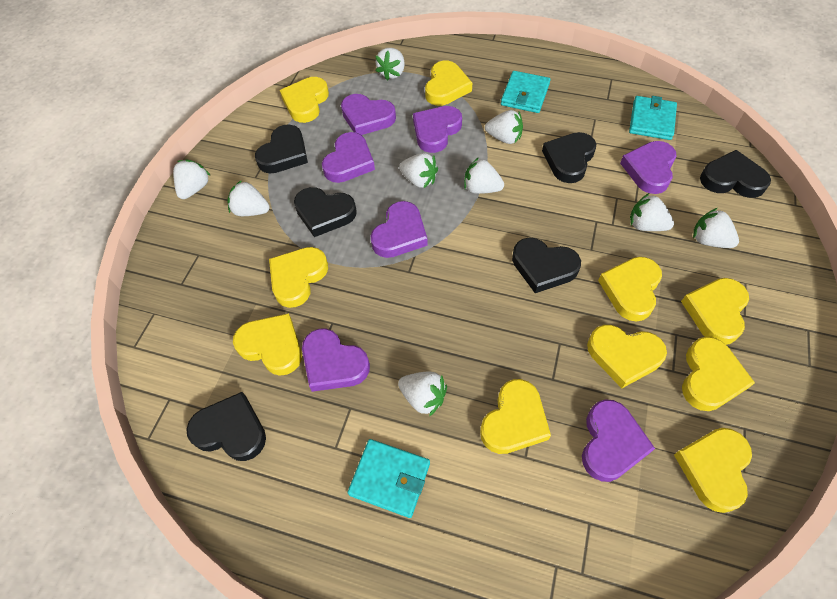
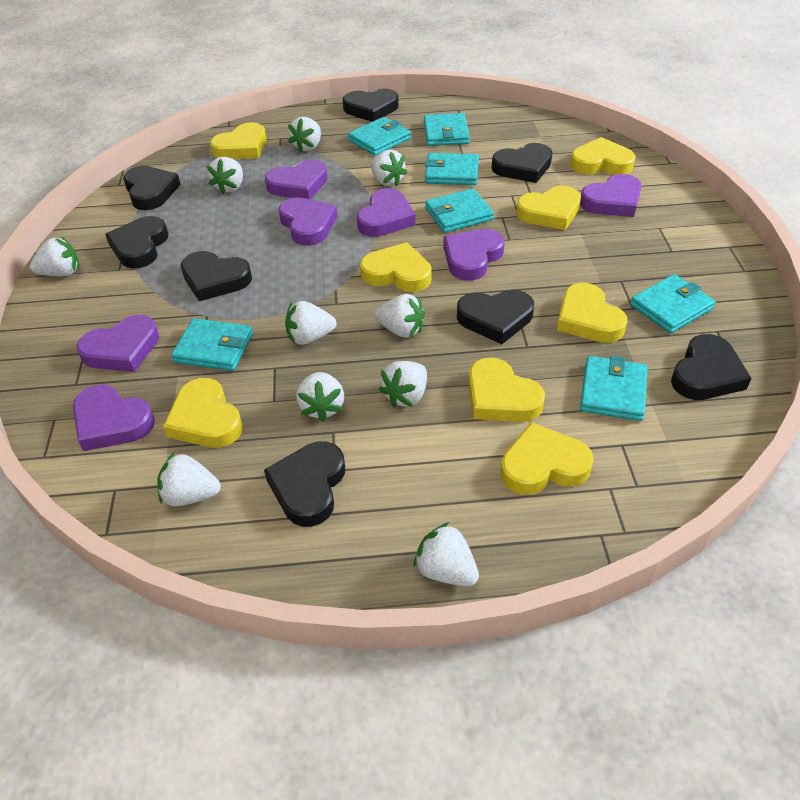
black heart: [186,392,266,461] [255,124,308,173] [294,187,357,237] [512,238,581,293] [542,132,596,183] [700,150,771,198] = 6 -> [105,216,169,269] [123,166,181,210] [181,251,252,301] [264,441,345,527] [343,89,399,122] [457,290,534,344] [492,143,552,183] [671,334,752,400] = 8
turquoise wallet: [348,439,430,518] [501,71,550,113] [629,96,677,140] = 3 -> [171,318,253,371] [348,117,411,155] [424,113,470,146] [425,153,479,185] [425,189,494,233] [580,356,648,421] [630,274,716,333] = 7
white strawberry: [173,159,211,199] [227,180,270,216] [375,48,405,81] [398,371,447,417] [399,153,438,188] [464,157,504,194] [485,110,523,144] [630,193,674,231] [693,208,739,248] = 9 -> [30,236,80,276] [157,453,221,506] [207,157,243,194] [285,301,337,345] [288,117,321,152] [296,372,344,422] [371,150,408,186] [375,294,425,338] [379,361,427,408] [413,522,479,586] = 10
yellow heart: [233,313,302,376] [269,247,328,308] [280,77,329,123] [425,61,472,106] [480,379,551,454] [587,325,667,388] [598,257,662,322] [674,428,752,513] [681,278,749,345] [682,337,755,411] = 10 -> [163,378,243,448] [210,122,266,159] [360,242,432,292] [469,357,545,422] [500,422,594,495] [516,186,581,230] [557,283,627,343] [570,137,636,175] = 8

